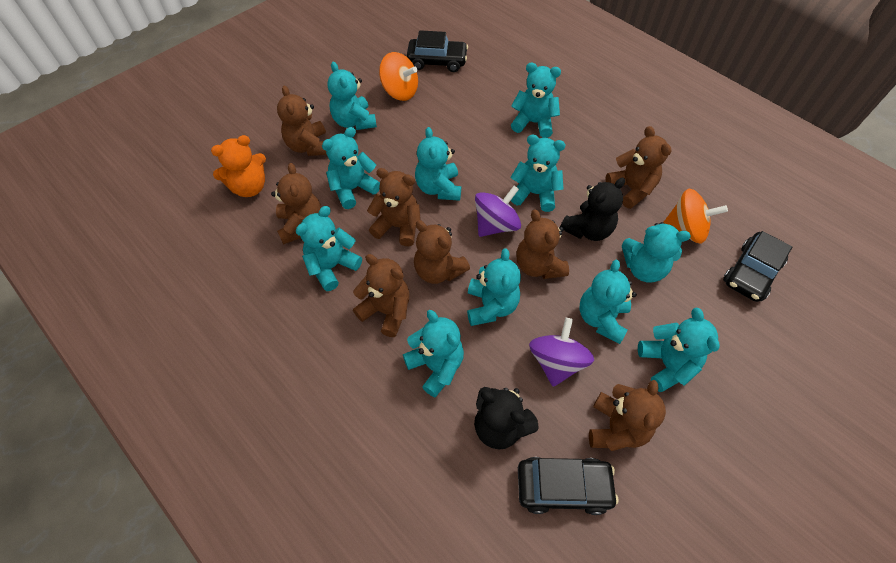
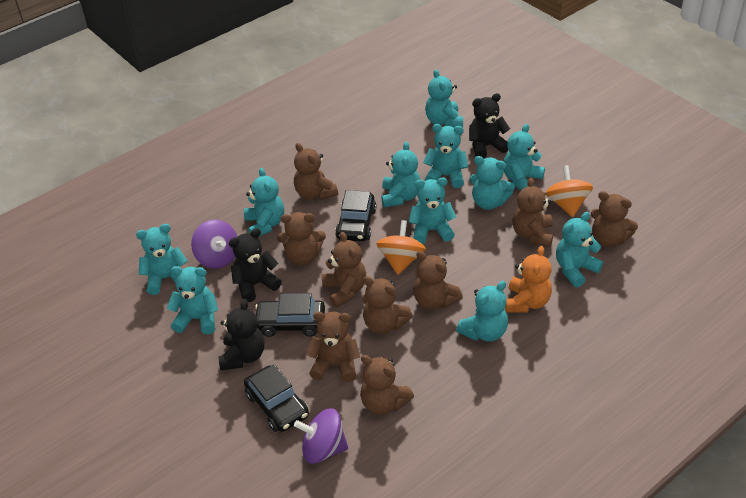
black teddy bear: [474,387,538,449] [560,178,625,241] = 2 -> [218,299,264,370] [229,228,282,302] [469,93,510,159] = 3
brown teddy bear: [271,163,321,245] [277,85,327,156] [353,254,410,337] [367,168,421,246] [414,220,470,284] [516,209,569,279] [589,380,666,451] [605,126,671,209] = 8 -> [277,212,326,265] [294,143,338,200] [306,312,360,382] [321,232,366,308] [360,355,414,415] [362,276,413,334] [413,251,463,310] [512,178,553,247] [591,191,638,248] = 9

